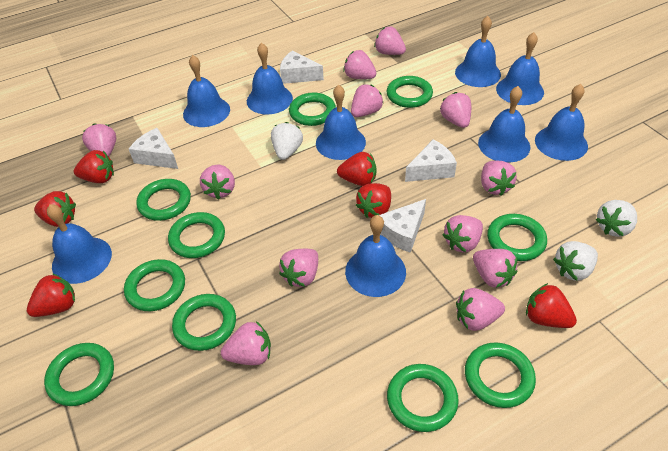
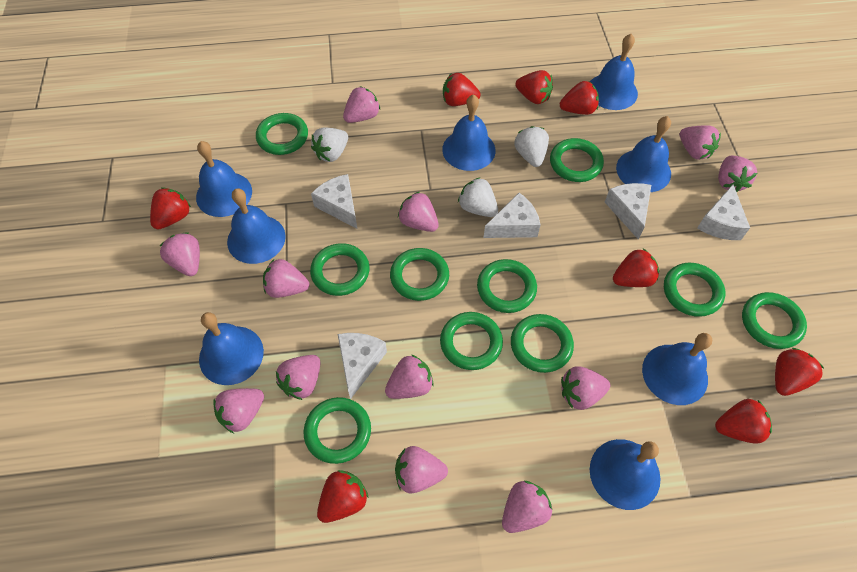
blue bell: [47,204,112,284] [183,55,230,127] [247,43,293,115] [316,85,366,160] [345,215,406,297] [455,16,501,87] [478,86,530,163] [496,32,544,105] [535,84,588,161] = 9 -> [196,141,252,217] [199,312,264,385] [227,188,286,264] [442,94,496,171] [590,34,638,110] [590,439,661,510] [616,116,671,192] [642,333,712,405] = 8
red strawberry: [27,273,75,317] [34,191,76,227] [74,150,114,183] [337,152,376,186] [355,183,391,218] [526,283,577,328] = 6 -> [150,187,191,229] [317,470,369,523] [443,73,481,106] [515,70,553,104] [560,81,599,115] [613,249,659,287] [715,399,772,444] [775,348,824,396] = 8
white cheese: [129,128,178,169] [280,51,324,84] [379,199,426,253] [405,140,457,182] = 4 -> [311,174,357,229] [338,333,387,399] [484,193,541,238] [605,183,651,240] [697,184,750,240] = 5

